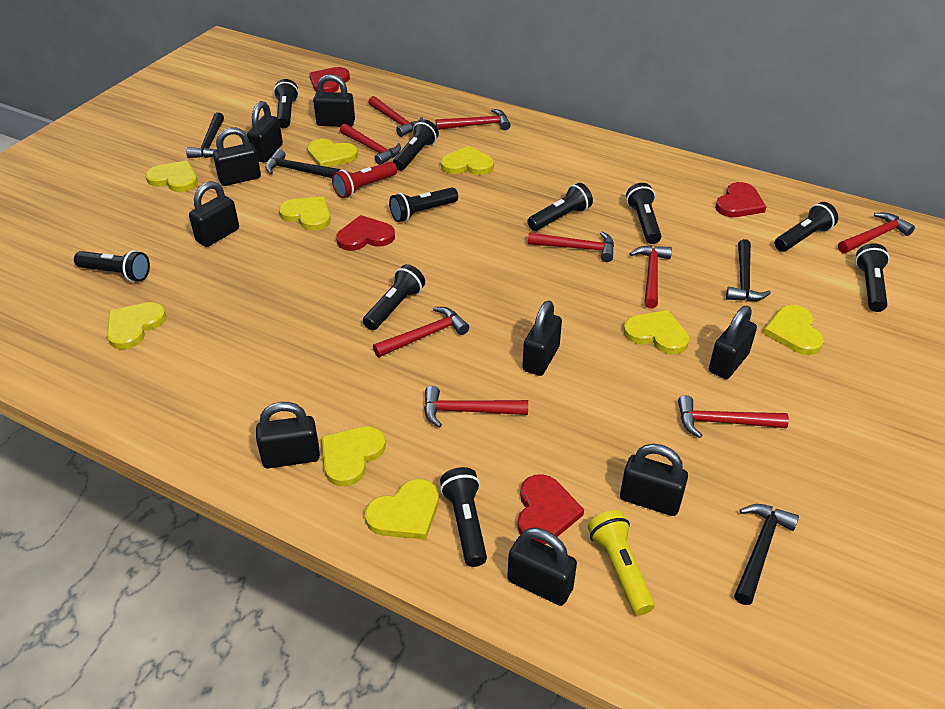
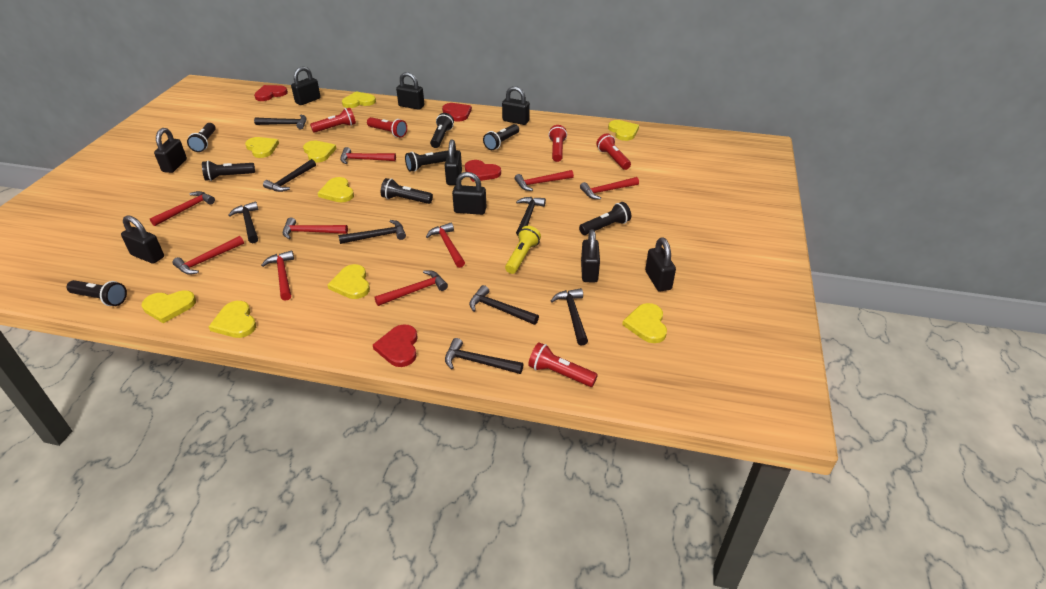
black flashlight: [74,250,150,282] [274,79,299,128] [363,264,425,330] [389,187,458,222] [393,119,439,171] [440,467,487,567] [527,183,593,231] [626,183,661,244] [775,202,838,252] [855,243,889,312] = 10 -> [66,280,127,306] [187,123,216,152] [202,161,255,181] [381,178,433,204] [405,150,449,172] [430,113,454,148] [483,124,519,150] [579,202,631,235] = 8
black hammer: [186,112,224,158] [265,149,341,178] [726,239,771,302] [734,504,799,605] = 4 -> [228,201,259,243] [254,115,307,129] [263,159,316,192] [338,220,406,244] [445,338,524,374] [469,285,539,325] [516,197,546,236] [551,288,588,346] = 8
red flashlight: [332,161,397,198] = 1 -> [310,108,356,133] [367,117,407,138] [528,342,598,387] [549,125,567,162] [596,133,631,170] = 5

